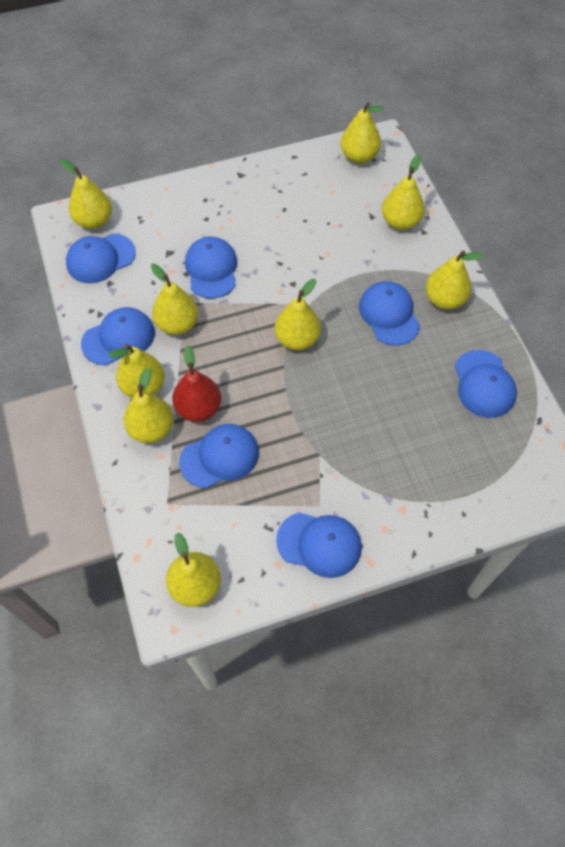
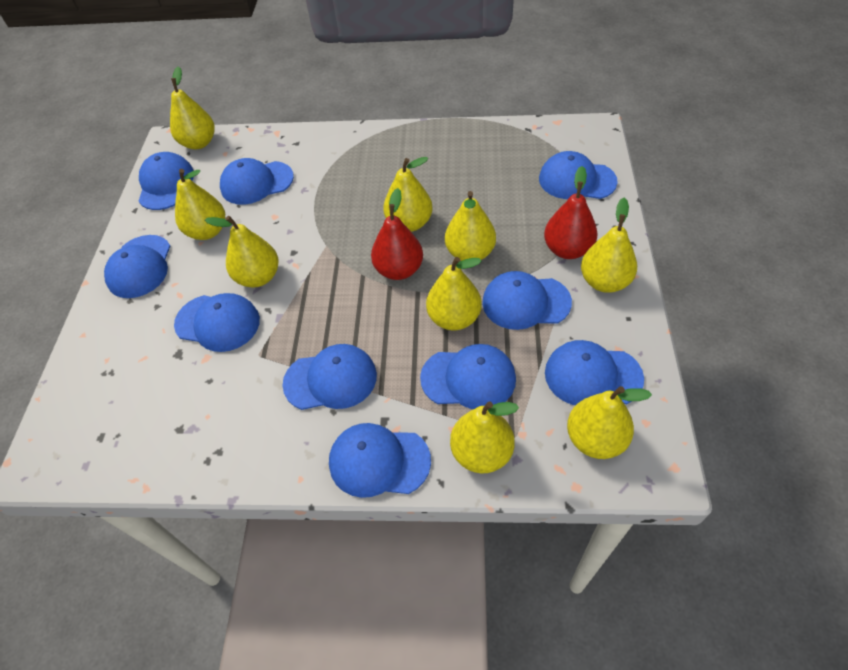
blue cap: [66,234,136,284] [81,307,155,365] [179,424,259,488] [185,237,237,298] [276,512,362,578] [359,281,420,346] [455,350,517,418] = 7 -> [104,235,170,298] [139,152,194,210] [174,293,260,352] [220,158,294,205] [282,344,377,410] [329,423,431,498] [420,344,516,409] [482,271,572,330] [539,151,618,199] [545,340,644,405] = 10
red pear: [172,345,221,422] = 1 -> [371,188,423,280] [544,166,598,259] = 2

